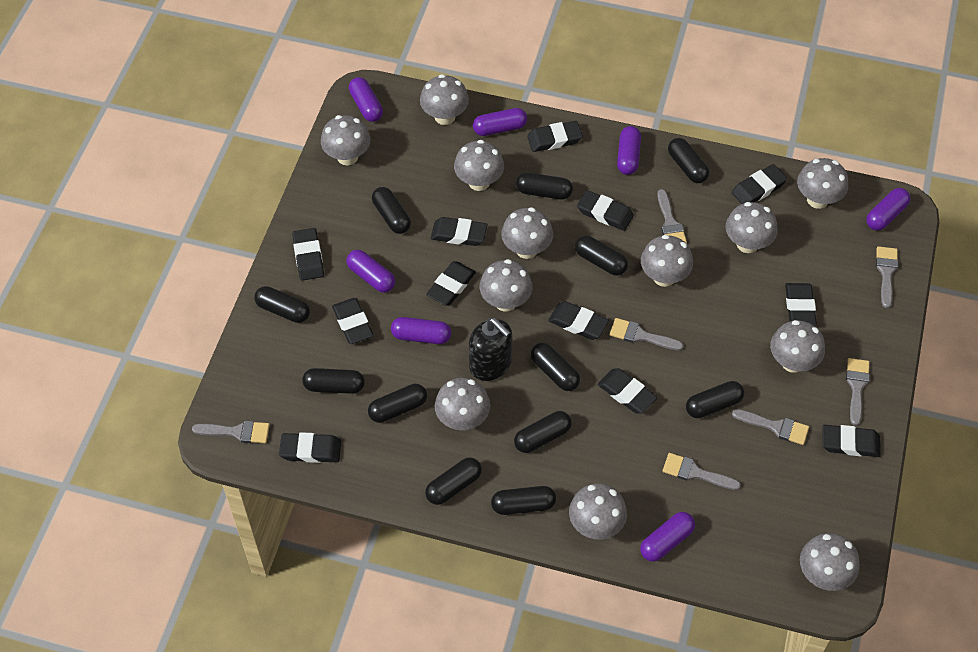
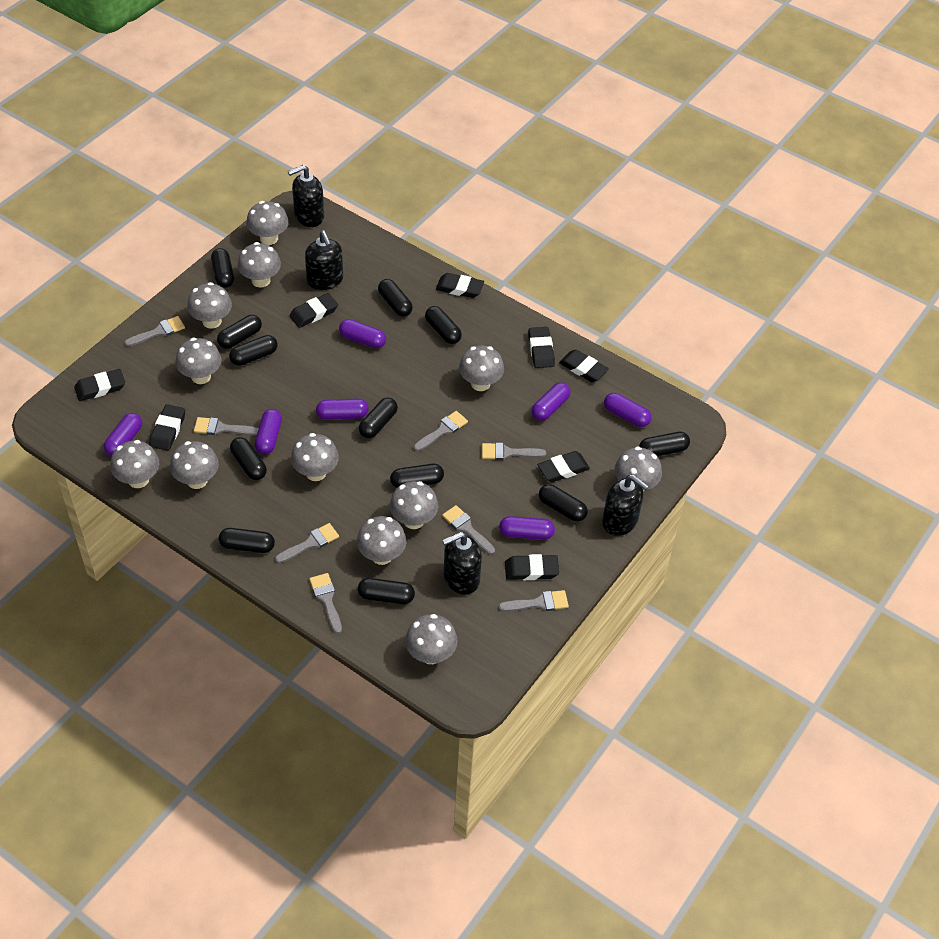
black eraser: [279,432,341,463] [292,228,324,281] [332,298,374,344] [426,261,476,306] [431,217,487,246] [527,121,583,152] [548,301,609,340] [577,190,634,231] [598,368,658,414] [732,164,787,204] [785,283,817,326] [823,425,881,457] = 12 -> [74,369,125,401] [149,404,185,451] [290,293,338,328] [436,273,484,298] [505,554,559,580] [528,327,555,368] [537,451,590,482] [559,349,609,382] = 8
black soap dispenser: [469,318,512,381] = 1 -> [288,165,324,227] [305,231,343,290] [442,532,482,595] [602,474,649,536] = 4
grey brush: [192,421,270,443] [610,318,684,351] [657,189,687,244] [663,453,741,490] [732,409,809,445] [846,358,870,426] [876,246,898,308] = 7 -> [124,316,185,346] [194,417,258,435] [275,523,339,563] [309,573,342,634] [414,411,468,451] [442,505,495,554] [482,443,546,460] [498,590,569,611] = 8

